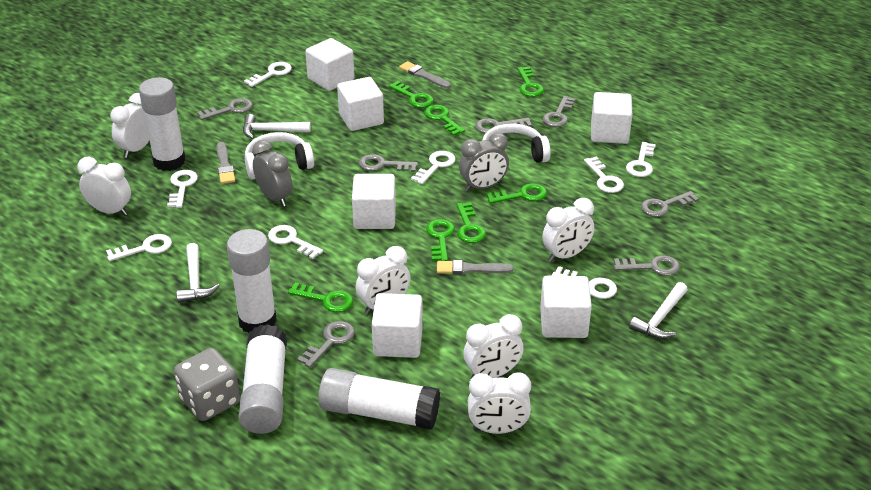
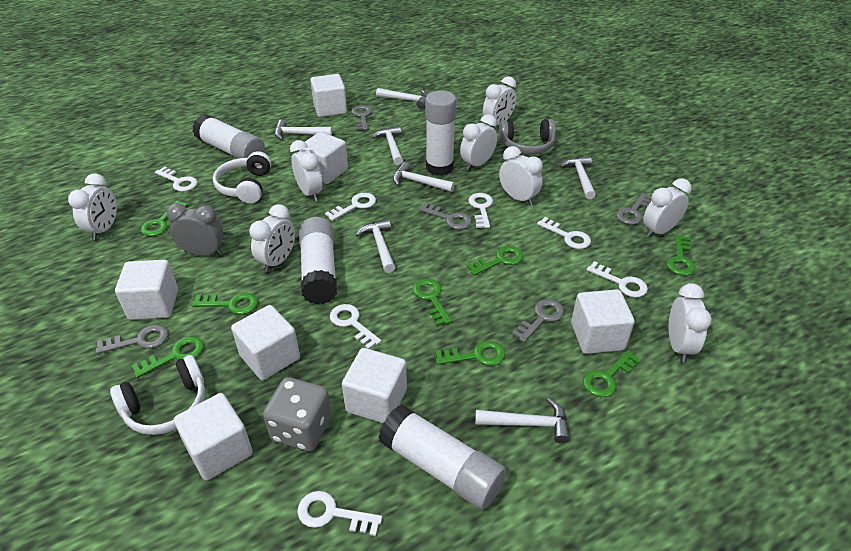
green key: [288,282,353,312] [389,81,434,108] [424,105,465,136] [426,219,455,261] [457,202,486,243] [486,183,547,204] [517,67,544,97] = 7 -> [131,336,204,378] [141,201,188,237] [192,293,258,315] [413,279,452,326] [435,341,505,366] [467,246,523,275] [583,350,641,397] [667,235,695,276] = 8
grey brush: [217,142,235,184] [399,61,451,88] [437,260,514,274] = 3 -> none = 0
grey clock: [252,140,293,207] [459,133,509,191] = 2 -> [166,203,224,256] = 1
grey headphones: none = 0 -> [499,119,556,154] = 1
grey key: [197,98,253,120] [297,321,355,368] [359,154,418,172] [475,118,532,134] [543,96,576,127] [614,255,680,276] [641,191,699,217] = 7 -> [96,325,168,354] [351,105,372,130] [419,202,472,230] [512,299,564,342] [616,193,652,225] = 5
white clock: [77,157,131,216] [110,93,150,158] [356,246,410,314] [463,314,524,379] [468,372,531,434] [542,198,595,262] = 6 -> [68,173,117,240] [249,204,295,272] [290,140,323,201] [460,114,497,171] [483,76,516,127] [499,146,543,205] [643,178,692,238] [669,283,712,362] = 8
white cube: [305,38,354,91] [337,77,384,131] [352,174,396,229] [372,293,423,358] [540,276,592,338] [591,92,632,144] = 6 -> [115,260,178,320] [174,393,253,481] [231,305,300,380] [299,132,348,184] [310,74,347,117] [342,348,407,423] [571,289,635,354] = 7
white hammer: [176,243,220,303] [243,114,311,139] [629,282,688,339] = 3 -> [275,119,332,140] [356,219,396,273] [372,126,403,165] [376,88,428,109] [393,162,455,192] [475,398,570,443] [560,156,596,199] = 7
white key: [106,234,172,261] [167,170,198,208] [244,62,292,87] [268,225,323,259] [411,151,456,184] [552,266,617,299] [584,156,624,193] [626,142,656,177] = 8 -> [155,166,198,192] [297,491,382,536] [325,193,376,221] [330,304,381,349] [468,193,493,228] [537,217,591,249] [586,261,648,298] = 7

